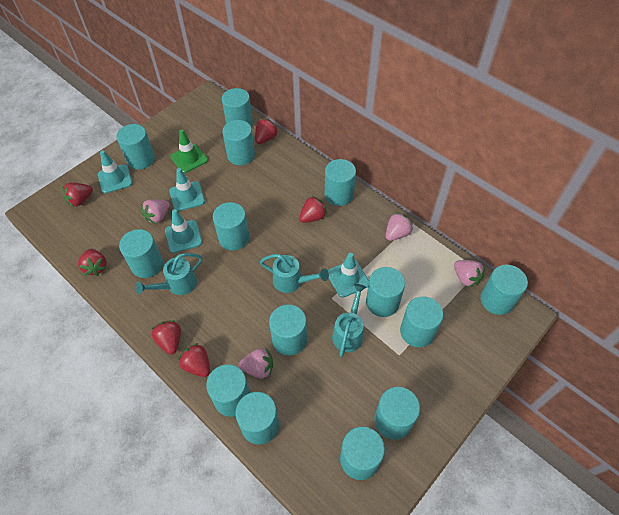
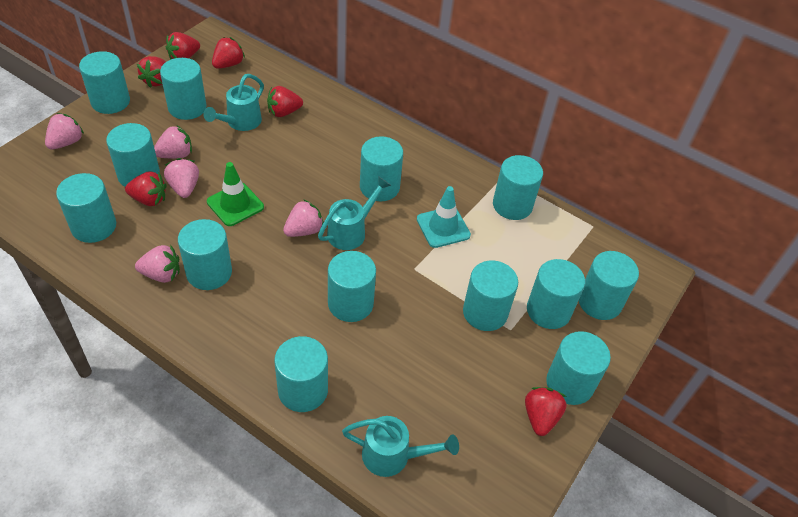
pink strawberry: [141,199,170,224] [239,348,273,378] [386,212,413,241] [454,260,485,287] = 4 -> [45,113,84,150] [135,245,180,283] [154,125,192,158] [164,158,199,198] [283,199,324,237] = 5
turquoise cylinder: [117,124,155,170] [119,229,163,278] [206,364,250,417] [213,202,249,251] [222,88,253,126] [222,120,255,165] [235,392,279,445] [269,304,307,356] [325,159,356,206] [340,426,385,480] [366,267,405,317] [374,387,420,440] [400,296,443,347] [480,265,528,315] = 14 -> [56,173,116,243] [79,51,130,114] [106,123,160,187] [160,58,207,120] [178,219,232,290] [274,336,328,412] [328,251,376,322] [360,136,403,201] [463,261,518,331] [493,155,543,220] [527,259,585,329] [546,331,611,405] [579,251,639,320] = 13
turquoise traffic cone: [98,150,132,193] [165,209,202,253] [169,168,205,211] [328,253,369,297] = 4 -> [417,186,471,248] = 1

